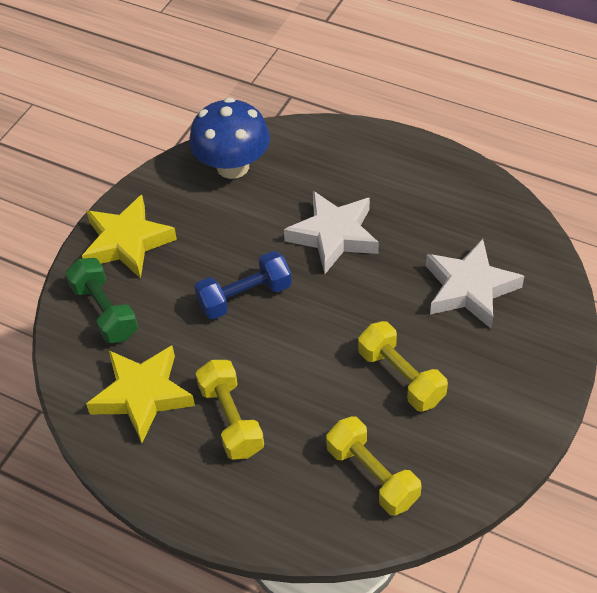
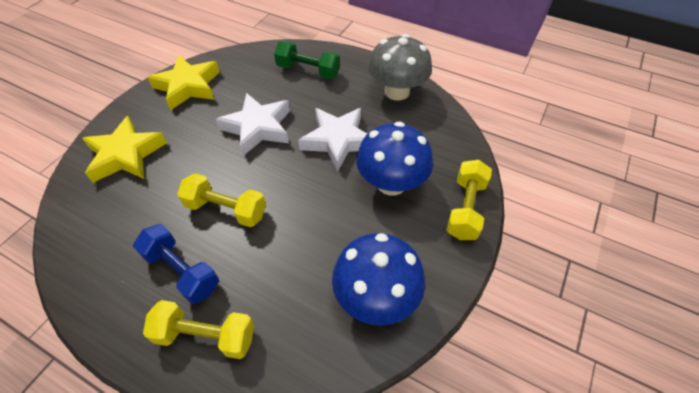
blue mushroom: [189,97,270,179] = 1 -> [332,233,425,326] [356,122,433,196] = 2
grey mushroom: none = 0 -> [368,34,432,101] = 1

